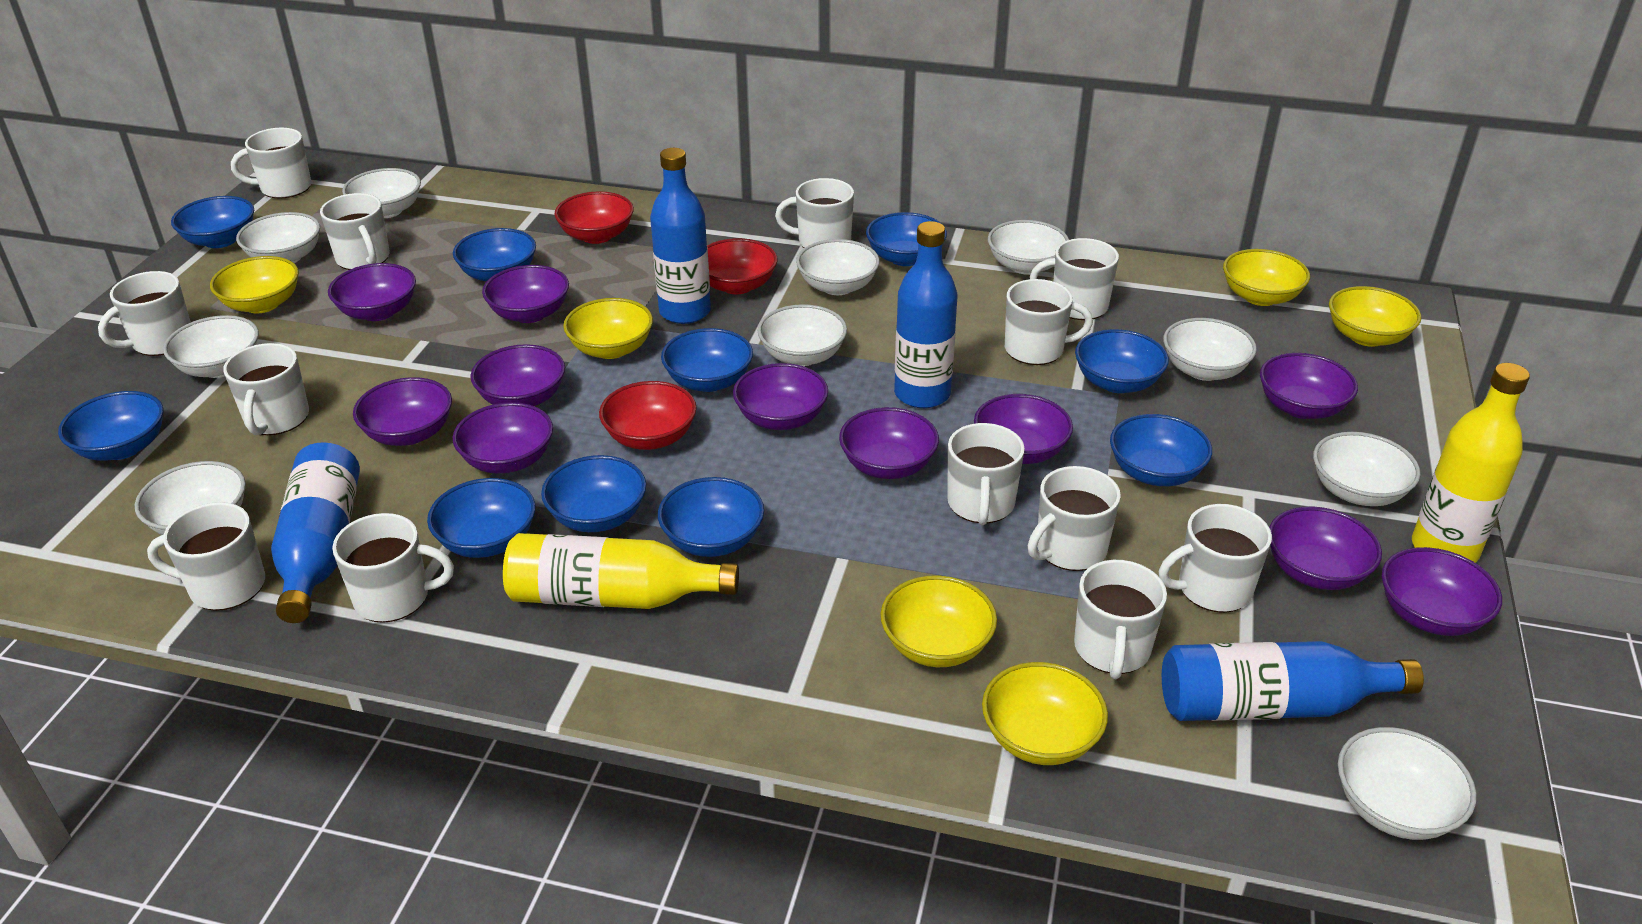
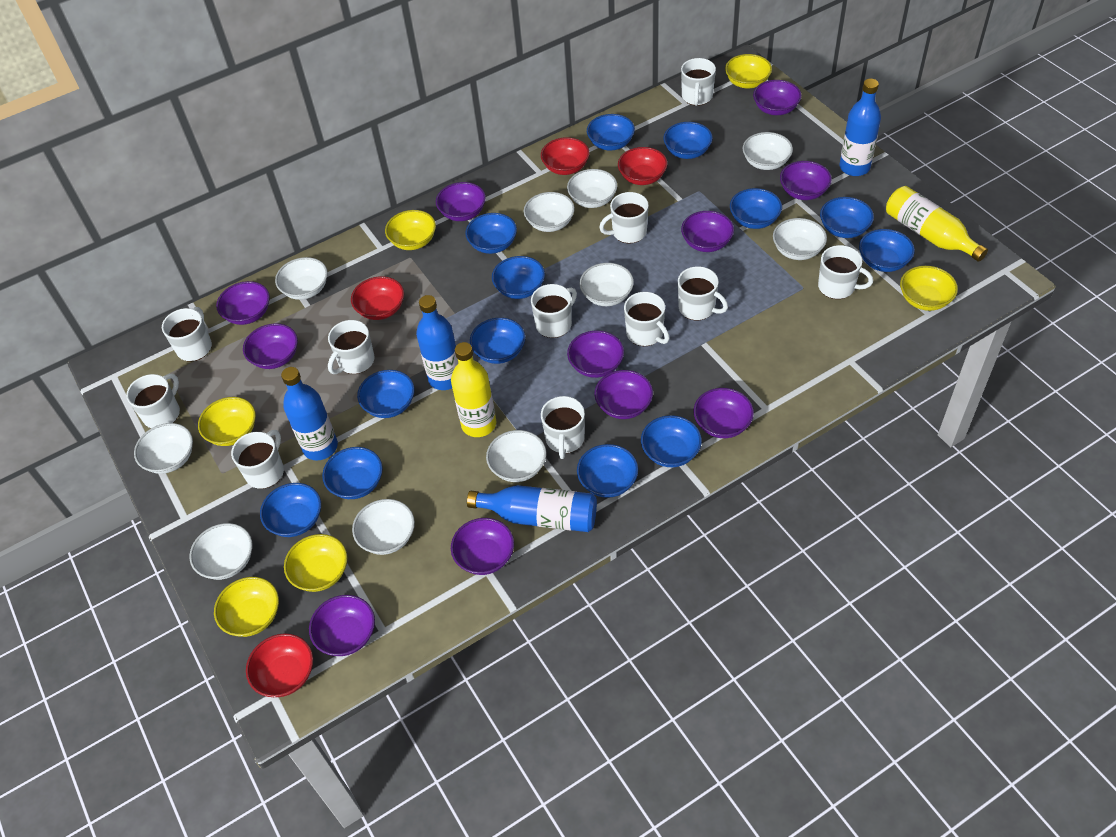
blue bowl: [58,391,163,461] [171,196,254,248] [427,478,536,558] [453,228,536,281] [541,455,646,532] [658,477,764,557] [661,328,753,392] [866,212,947,266] [1075,329,1169,393] [1110,414,1212,486] = 10 -> [260,483,321,537] [322,447,383,499] [357,370,415,418] [465,213,517,254] [470,318,525,364] [492,256,545,299] [577,444,638,498] [587,114,635,150] [641,415,702,467] [663,122,713,159] [730,188,782,229] [820,197,874,238] [859,229,915,272] = 13
red bowl: [554,191,634,244] [599,381,697,450] [707,238,778,294] = 3 -> [246,633,313,697] [351,276,404,320] [541,137,590,175] [618,147,668,185] = 4
white mug: [98,271,191,356] [147,502,265,611] [223,343,309,435] [231,128,311,199] [320,193,390,270] [332,513,454,623] [775,178,854,248] [947,423,1025,525] [1005,279,1093,365] [1027,466,1121,571] [1030,238,1119,320] [1074,560,1167,679] [1159,504,1272,613] = 13 -> [126,374,180,428] [162,307,212,361] [231,430,284,489] [328,320,375,374] [531,284,577,338] [541,396,585,459] [599,192,649,243] [624,292,669,346] [678,266,728,321] [681,58,716,106] [818,245,873,299] = 11

